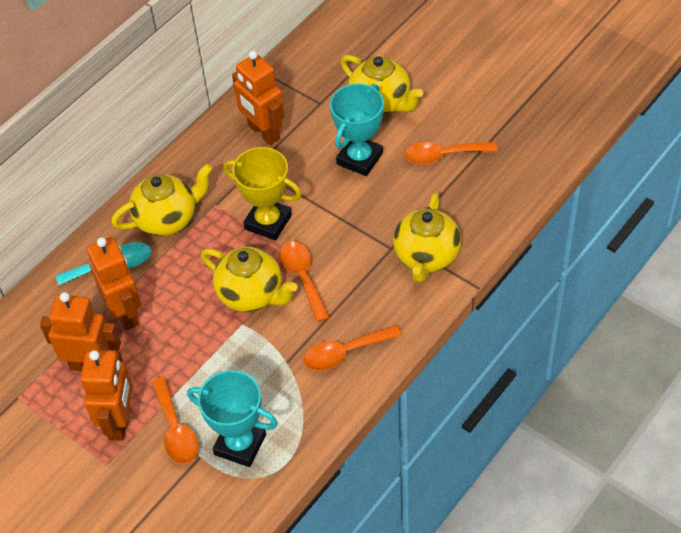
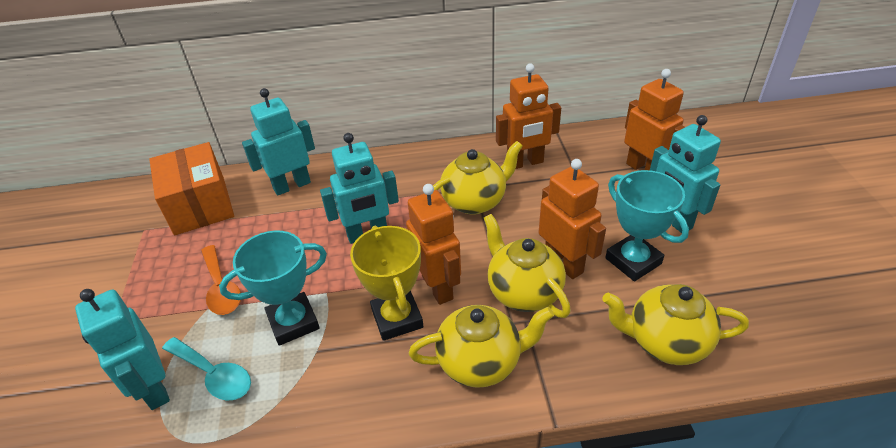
orange box: none = 0 -> [149,142,234,235] = 1
orange spoon: [151,377,199,464] [279,241,330,322] [303,325,402,371] [404,142,497,165] = 4 -> [201,245,241,315] = 1
turquoise robot: none = 0 -> [75,289,170,410] [242,88,315,196] [320,133,399,244] [650,115,721,233] = 4

